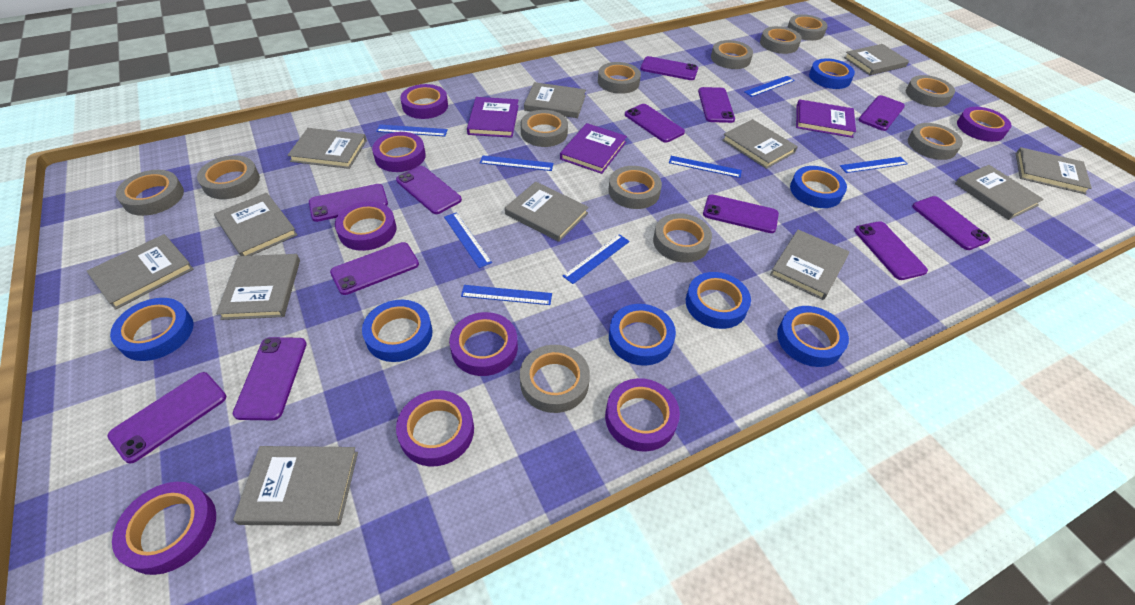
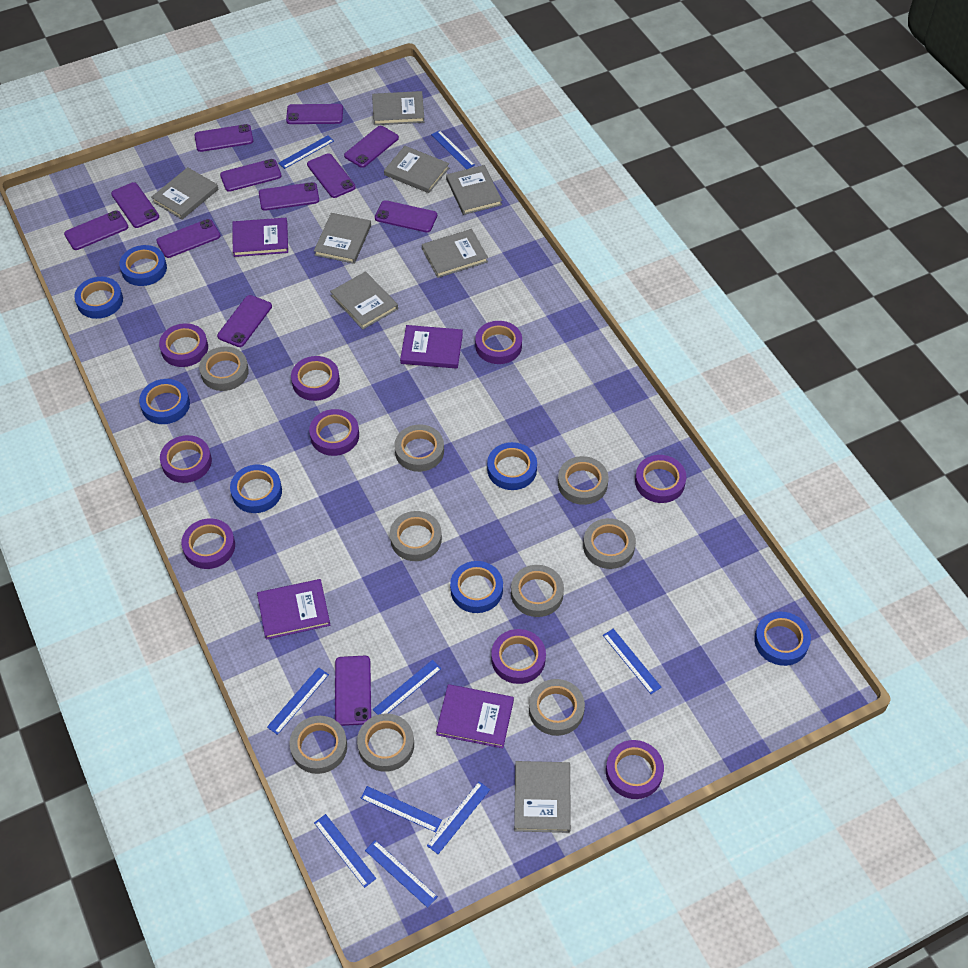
blue ruler: [376,124,448,136] [444,212,492,268] [461,285,552,305] [480,155,553,171] [563,234,630,284] [669,156,742,178] [744,76,795,97] [840,157,908,173] = 8 -> [267,667,329,735] [279,135,334,169] [314,814,376,888] [361,786,442,832] [365,840,438,908] [373,660,442,715] [427,782,490,854] [431,130,475,169] [603,629,662,694] = 9
grey book: [87,234,194,310] [214,193,297,256] [216,254,300,320] [233,446,358,526] [288,128,367,169] [505,182,589,242] [524,82,586,118] [722,119,798,169] [770,230,849,300] [844,44,909,75] [955,165,1044,220] [1016,147,1092,194] = 12 -> [151,167,218,220] [314,213,371,264] [330,271,398,330] [372,91,424,125] [384,146,449,193] [422,229,488,278] [446,165,502,215] [514,761,571,833] = 8
grey tape: [116,170,184,216] [197,155,260,199] [520,345,590,413] [521,110,568,147] [598,62,641,94] [608,166,662,209] [653,213,712,263] [711,40,753,69] [760,26,802,54] [787,14,828,41] [906,75,955,107] [908,123,963,160] = 12 -> [199,347,249,391] [290,716,347,774] [357,714,414,772] [390,511,442,561] [394,424,444,472] [511,565,564,617] [529,679,585,736] [558,456,609,505] [583,518,636,569] = 9
purple book: [467,97,519,138] [560,123,627,174] [796,99,856,138] = 3 -> [233,218,288,257] [257,579,330,640] [400,325,463,369] [436,684,514,748] = 4
purple tape: [112,482,216,575] [335,201,396,251] [372,132,426,172] [396,390,474,466] [400,84,448,119] [449,312,518,376] [605,378,680,452] [957,107,1011,142] = 8 -> [159,323,208,367] [160,435,212,483] [181,518,235,569] [291,356,340,401] [309,409,359,456] [475,321,522,364] [491,629,546,684] [606,740,664,799] [635,455,686,503] = 9

